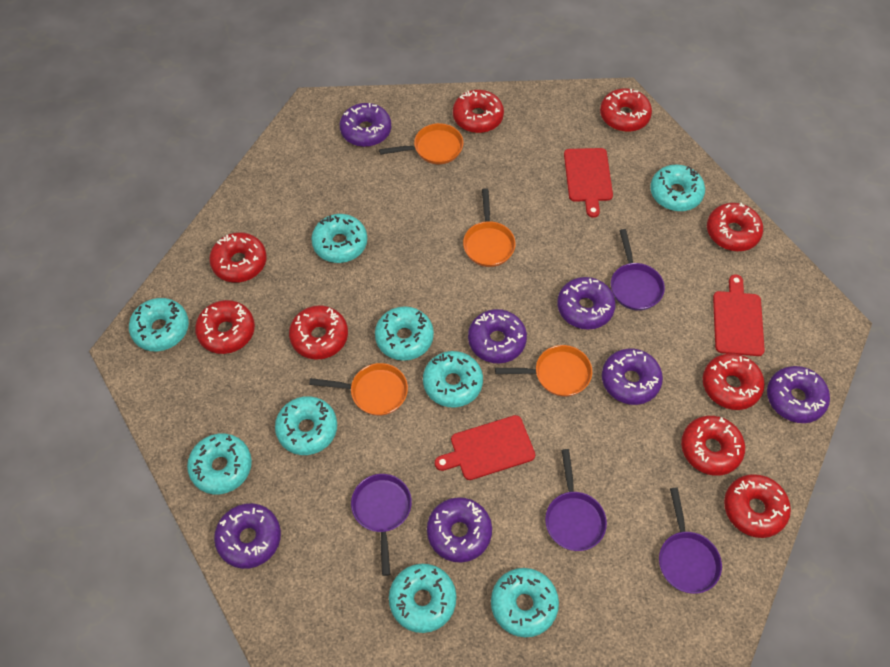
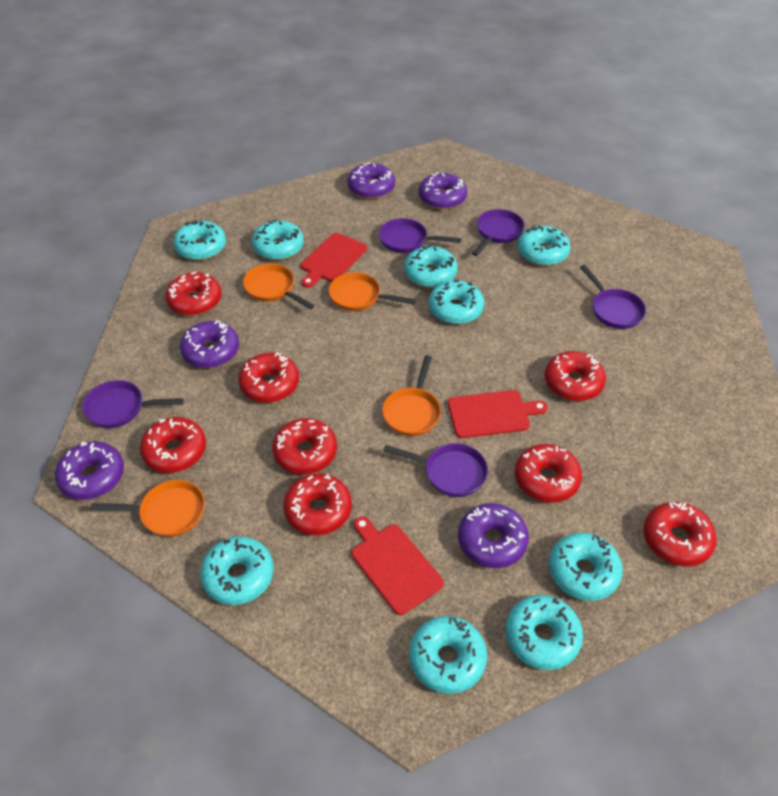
purple donut: [214,503,281,569] [340,103,391,147] [427,497,492,562] [468,309,527,363] [557,277,616,330] [602,348,663,405] [767,366,830,423] = 7 -> [55,441,124,500] [180,320,239,368] [347,162,395,199] [419,172,467,209] [458,503,529,568] = 5
purple pan: [351,474,412,576] [545,449,607,551] [611,229,665,311] [659,488,722,594] = 4 -> [83,380,183,428] [379,218,462,253] [383,443,488,497] [472,209,525,256] [580,265,646,329] = 5
red donut: [195,300,255,354] [209,232,267,283] [289,305,348,360] [453,90,504,133] [600,88,652,132] [681,416,745,476] [703,353,765,410] [707,203,763,251] [724,474,791,538] = 9 -> [140,417,206,473] [165,272,222,316] [238,352,299,403] [272,418,337,474] [283,474,352,535] [515,444,582,503] [545,351,606,401] [643,502,717,567] = 8

